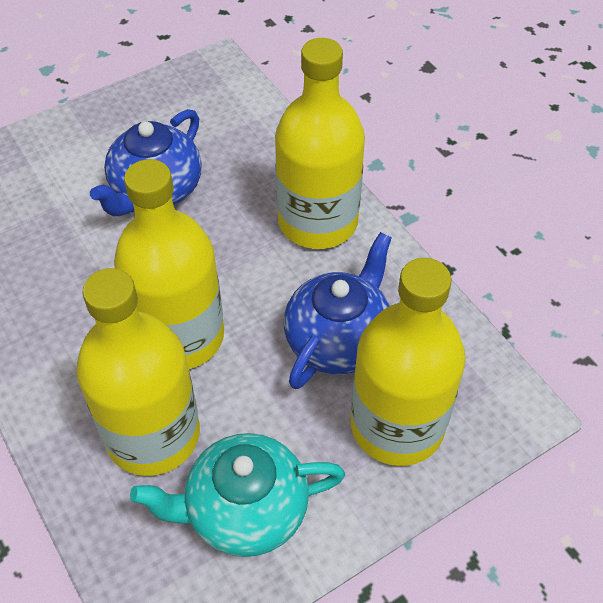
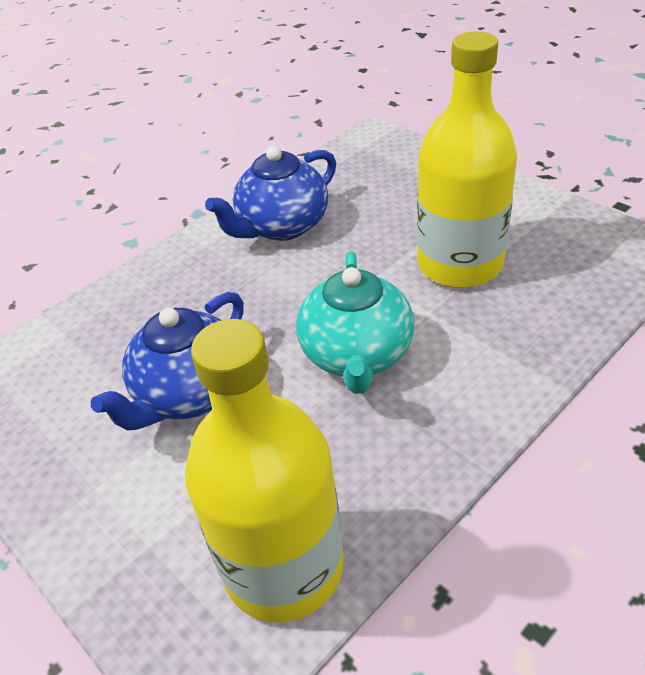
yellow bottle: [76,268,200,476] [114,159,224,369] [275,38,365,249] [351,258,466,466] = 4 -> [185,319,344,622] [417,31,517,288] = 2

